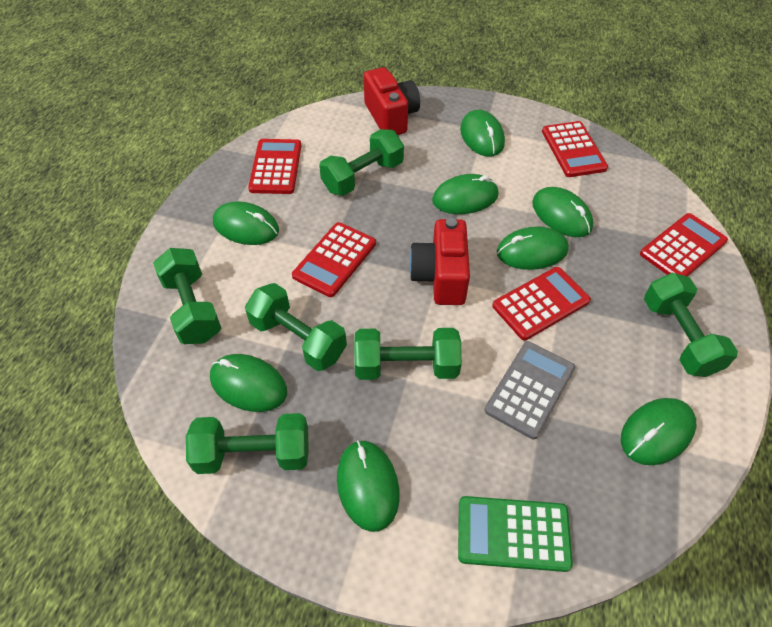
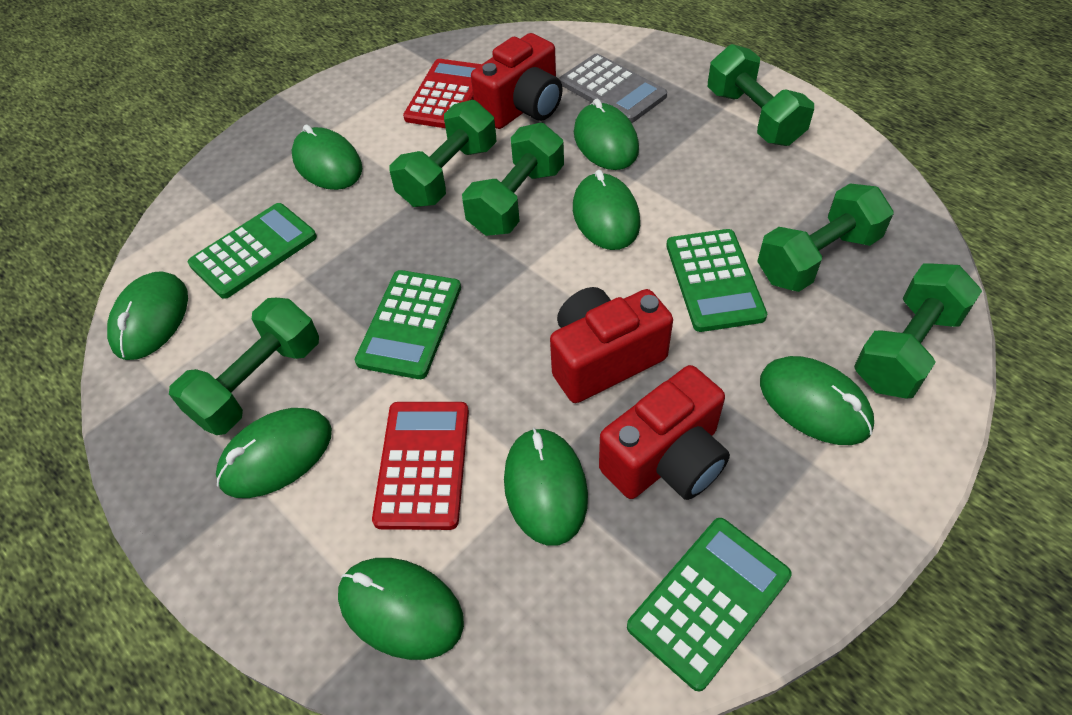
green calculator: [458,496,573,572] = 1 -> [188,203,317,299] [355,270,461,379] [627,518,792,691] [666,229,767,332] = 4
red calculator: [248,139,301,194] [292,222,376,297] [492,267,591,340] [542,121,608,177] [640,213,728,277] = 5 -> [372,402,469,530] [403,59,481,128] = 2
red camera: [364,67,420,135] [409,218,470,305] = 2 -> [471,33,563,129] [550,287,673,403] [599,365,730,500] = 3

